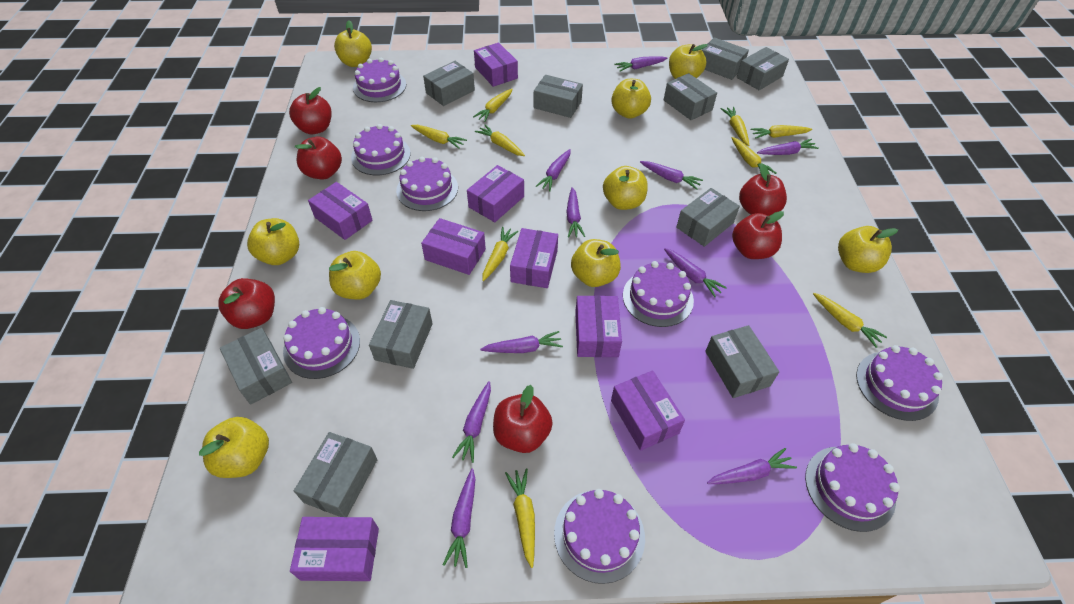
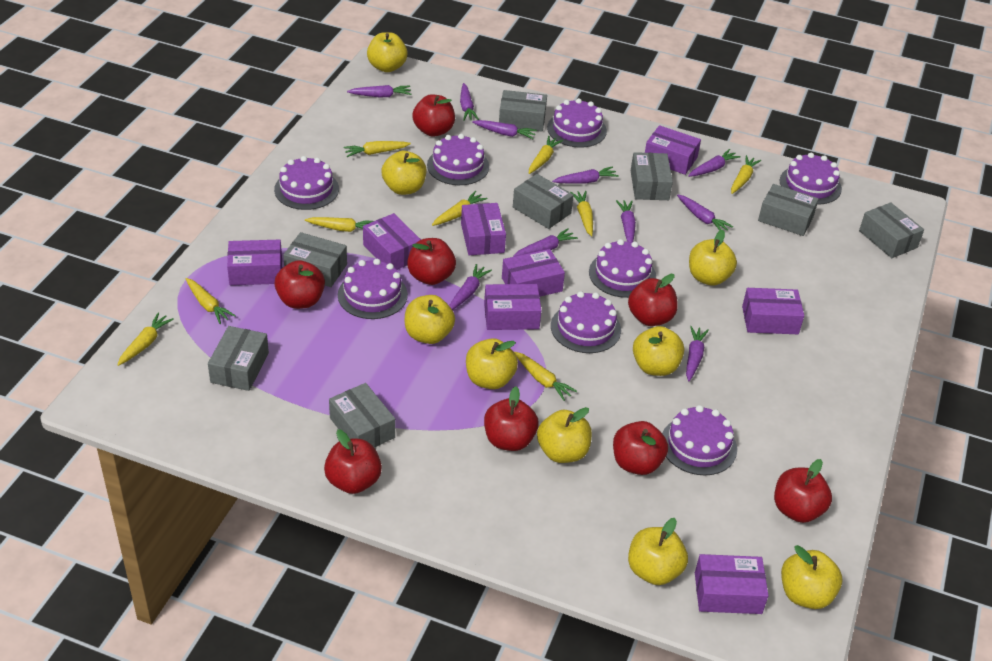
grey box: [220,328,292,405] [294,432,377,517] [369,300,433,369] [423,61,475,106] [534,75,583,118] [664,73,717,120] [676,188,740,247] [702,37,749,80] [705,325,779,398] [737,47,789,90] = 10 -> [208,326,269,391] [283,232,347,287] [329,383,395,447] [499,90,547,132] [513,174,574,229] [631,152,673,200] [758,184,819,236] [859,202,924,258] = 8
red apple: [218,278,275,329] [289,87,332,134] [295,137,342,180] [493,385,553,453] [732,211,784,259] [739,164,787,216] = 6 -> [274,260,325,309] [324,429,382,494] [407,238,456,285] [412,94,455,137] [484,386,539,451] [613,421,668,475] [628,274,678,326] [774,459,832,523] = 8

